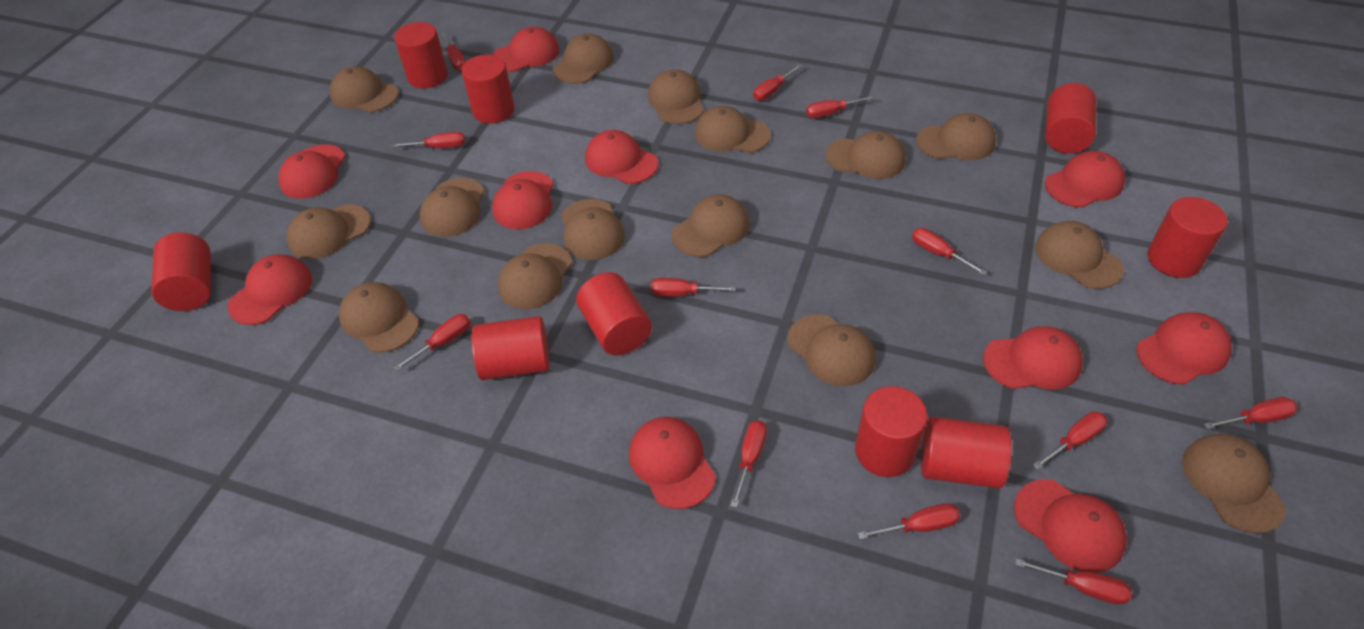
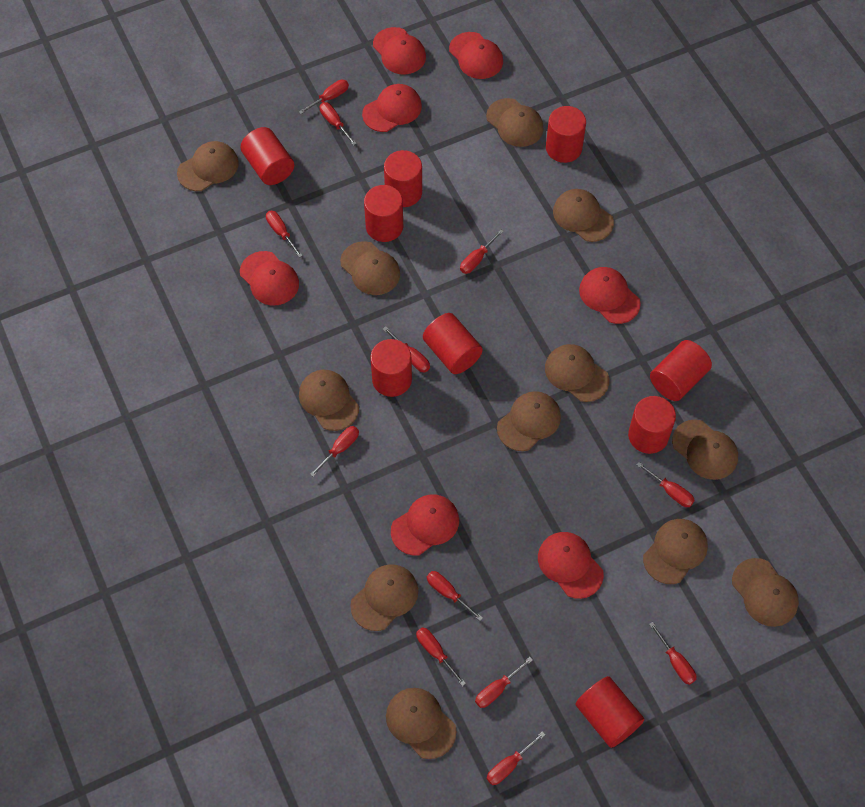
brown cap: [287,204,370,259] [329,67,398,113] [339,282,419,353] [420,178,484,237] [497,243,572,309] [553,33,614,84] [561,199,625,260] [648,69,704,124] [672,194,750,257] [694,106,771,153] [787,314,875,386] [825,131,905,179] [916,113,996,160] [1035,221,1123,289] [1182,434,1286,534] = 15 -> [177,141,239,191] [299,370,359,431] [340,241,400,295] [350,564,419,631] [386,688,456,759] [486,98,544,147] [497,391,561,451] [545,344,609,402] [553,189,614,242] [643,519,708,584] [672,420,738,480] [732,558,799,627] = 12
red cap: [227,254,312,325] [278,144,345,199] [492,27,559,72] [492,171,553,229] [585,130,658,184] [629,417,715,509] [983,326,1083,389] [1013,479,1127,573] [1045,151,1125,208] [1136,312,1232,385] = 10 -> [240,251,299,306] [362,84,422,132] [373,27,426,75] [391,495,459,555] [449,32,503,79] [538,532,604,599] [579,267,641,324] = 7

